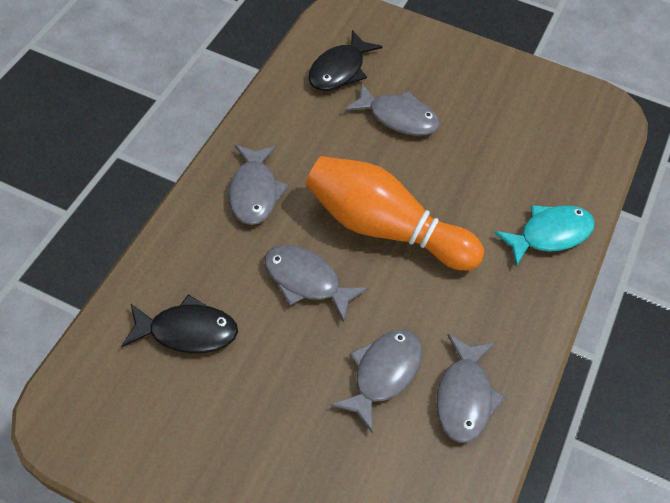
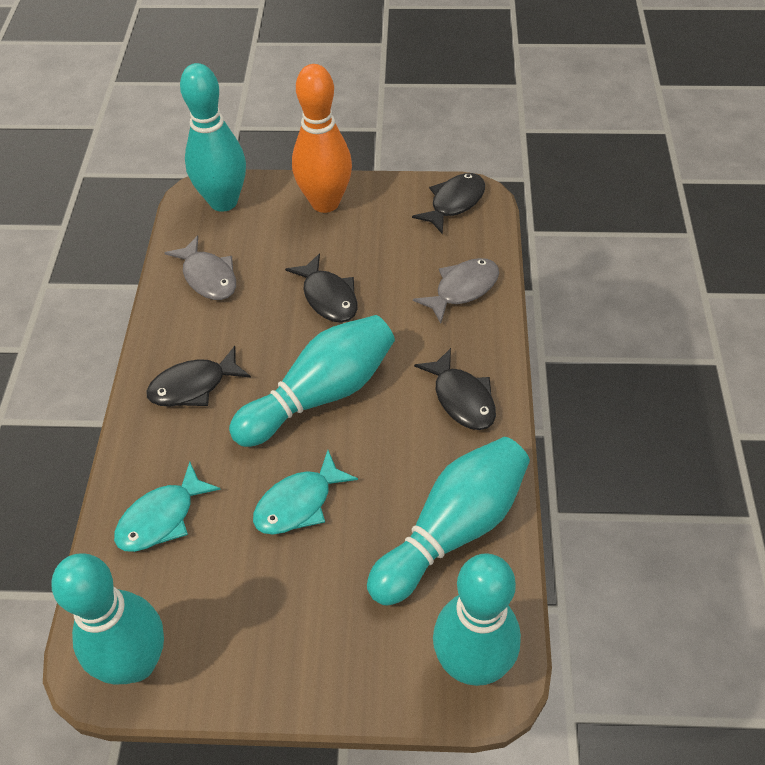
black fish: [122,295,238,353] [308,30,383,91] = 2 -> [146,346,251,407] [285,253,358,323] [412,173,485,234] [414,348,496,430] = 4
grey fish: [228,145,288,225] [264,245,368,323] [331,329,422,433] [345,83,440,136] [436,334,505,443] = 5 -> [165,235,236,300] [413,258,499,323] = 2
turquoise bowling pin: none = 0 -> [51,553,164,684] [180,63,246,212] [229,315,395,447] [367,437,530,605] [433,553,521,686] = 5
turquoise fish: [494,205,595,266] = 1 -> [114,462,221,552] [253,450,358,534] = 2

